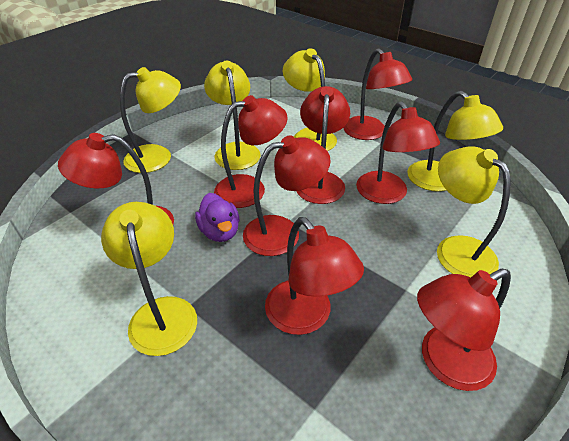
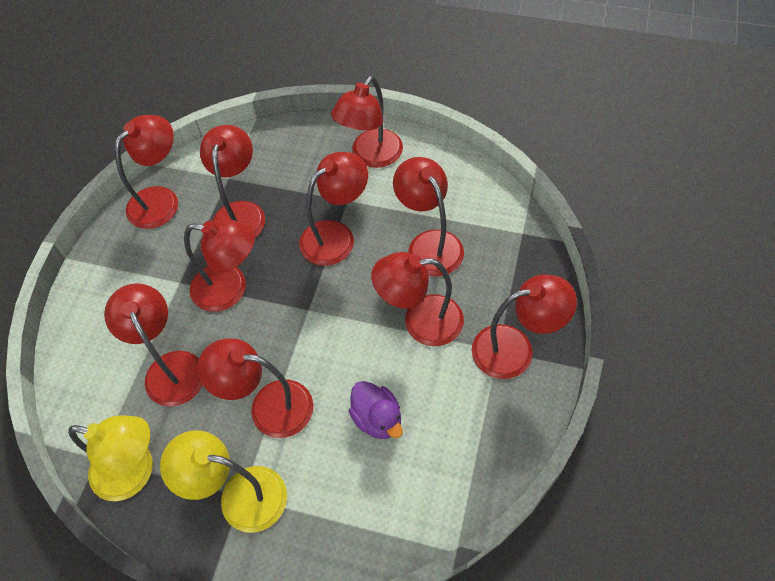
red lamp: [58,133,174,225] [214,95,288,208] [243,135,331,256] [265,217,364,335] [296,86,350,204] [343,48,412,140] [356,101,440,204] [417,269,511,391] = 8 -> [104,283,203,407] [115,115,178,229] [184,219,255,312] [198,339,313,438] [200,125,265,238] [299,152,368,266] [331,76,403,168] [371,252,464,346] [393,157,464,276] [472,275,577,379] = 10
yellow lamp: [101,202,197,356] [120,67,181,173] [204,61,261,170] [283,48,337,151] [407,91,503,191] [437,146,511,277] = 6 -> [68,415,153,501] [160,430,287,533] = 2

